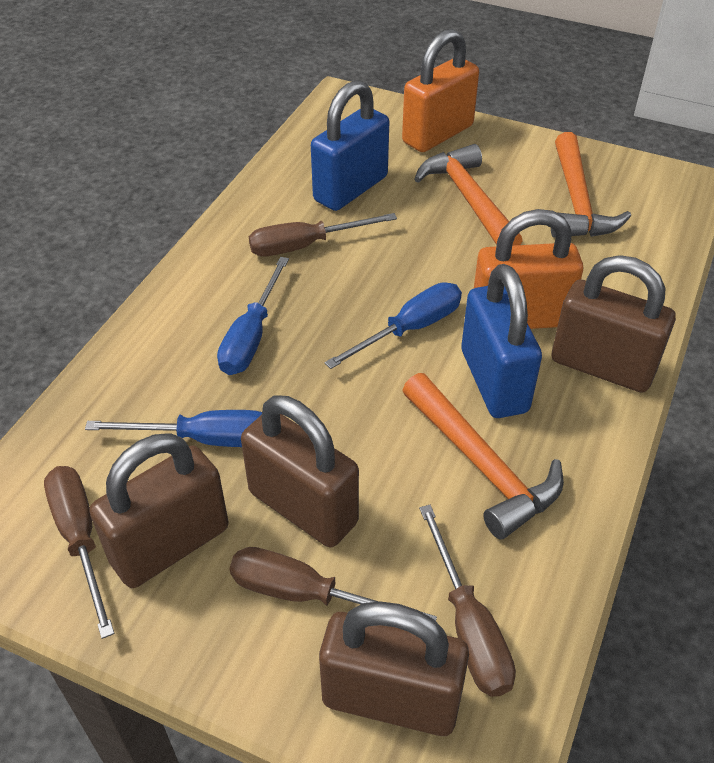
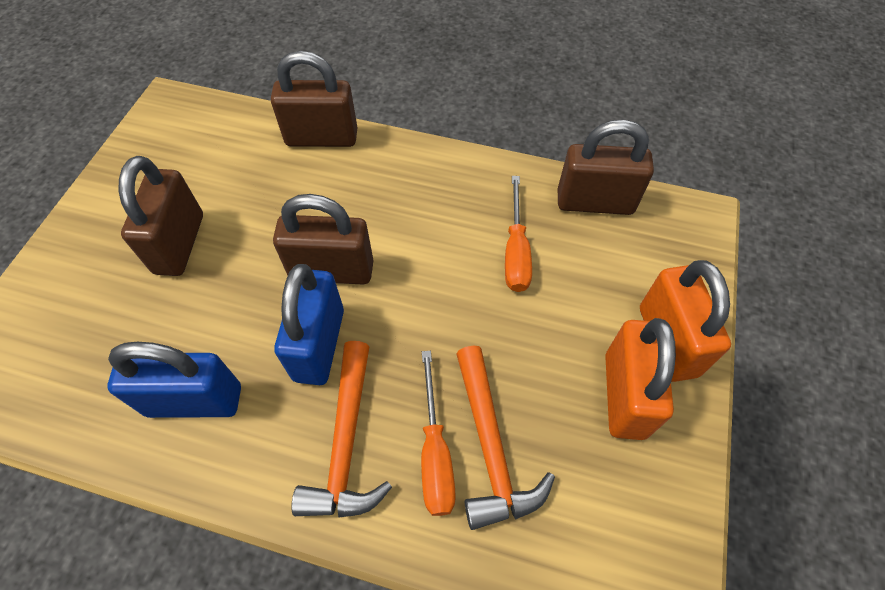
blue screwdriver: [85,410,262,447] [217,257,289,375] [325,282,462,369] = 3 -> none = 0
brown screwdriver: [44,466,115,639] [230,547,437,621] [249,213,397,256] [419,505,516,697] = 4 -> none = 0
orange hammer: [402,373,564,539] [414,144,523,246] [551,132,631,238] = 3 -> [291,341,392,518] [456,345,555,530] = 2
orange screwdriver: none = 0 -> [421,351,456,516] [505,176,532,292] = 2

